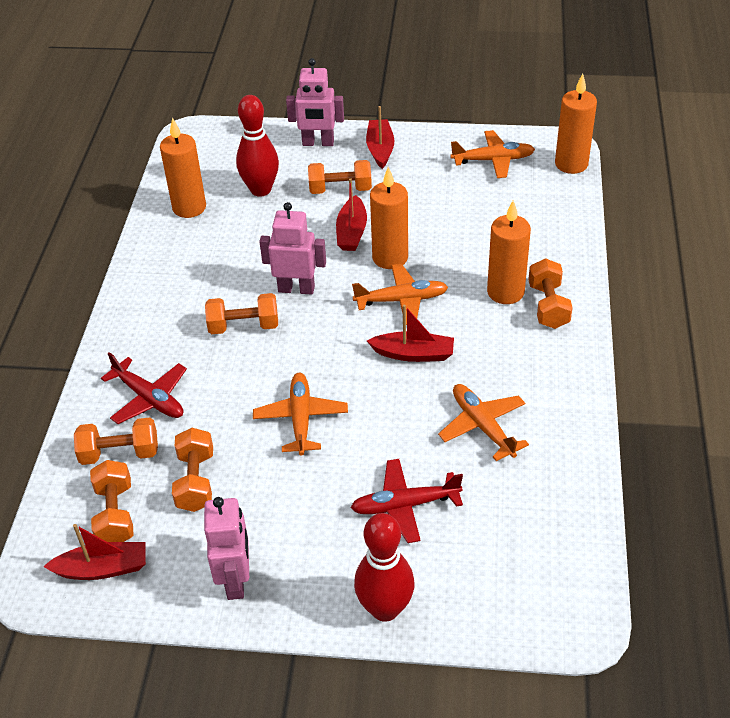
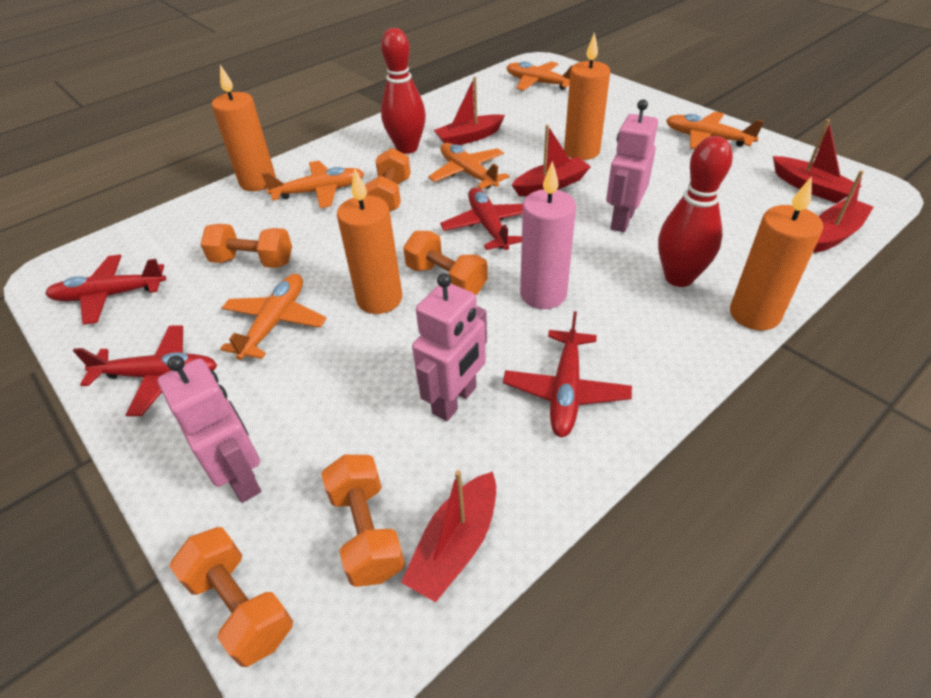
orange dumbbell: [74,417,158,465] [90,460,134,542] [172,428,213,512] [205,293,278,334] [308,160,372,194] [528,258,573,329] = 6 -> [169,527,293,667] [200,224,292,268] [321,455,405,587] [365,148,411,212] [403,231,488,295] = 5
orange plane: [253,373,348,455] [352,264,448,325] [438,384,529,461] [450,130,535,178] = 4 -> [220,274,327,360] [262,161,365,208] [428,143,509,189] [506,61,573,91] [666,111,764,149] = 5
pink candle: none = 0 -> [520,161,576,309] = 1
red boat: [43,524,146,580] [336,178,367,251] [366,106,394,169] [367,305,454,362] = 4 -> [401,470,496,602] [434,77,505,145] [512,125,591,196] [773,119,861,203] [814,170,873,253] = 5
red plane: [101,352,187,424] [351,459,463,543] = 2 -> [45,255,166,325] [73,325,217,416] [440,188,523,250] [503,311,632,437] = 4

